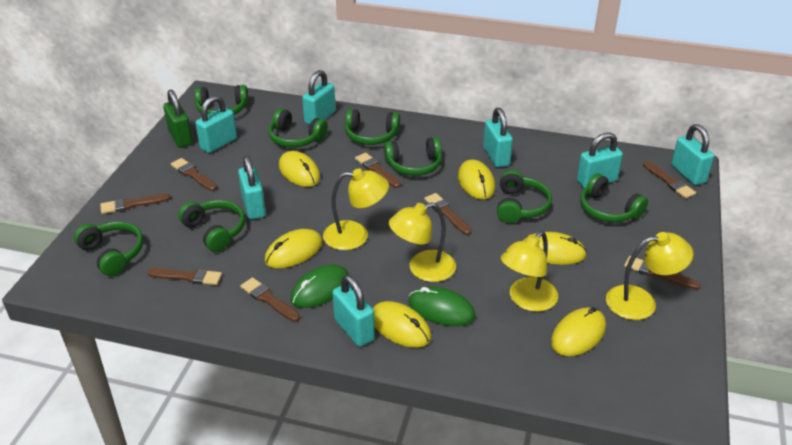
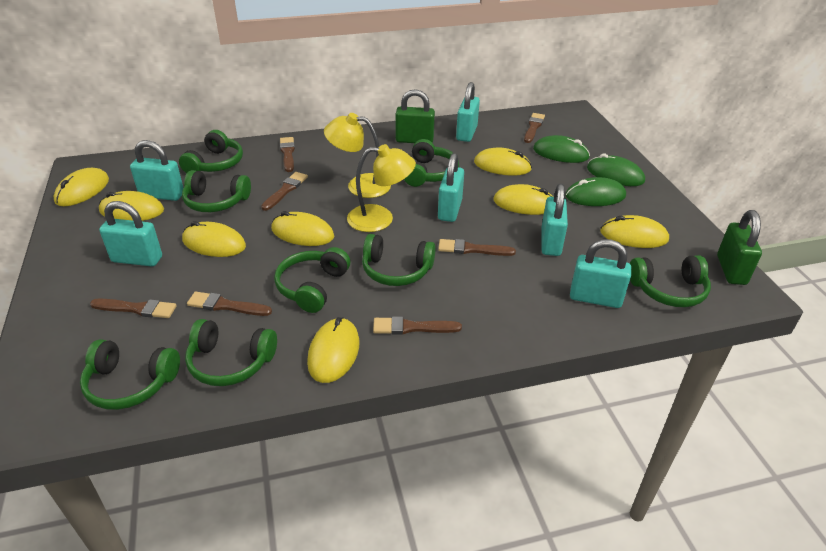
brown brush: [100,194,171,214] [147,268,222,285] [171,158,217,191] [240,277,300,322] [355,153,401,188] [424,193,472,235] [624,256,701,290] [643,161,696,199] = 8 -> [90,298,177,318] [187,291,272,316] [261,172,308,211] [280,137,295,172] [373,316,462,335] [438,239,516,256] [524,113,545,143] = 7
green mouse: [291,264,349,308] [408,286,475,326] = 2 -> [533,135,590,163] [565,177,626,206] [587,153,645,186] = 3
green padlock: [163,90,193,148] = 1 -> [395,89,435,143] [717,210,762,285] = 2
turquoise padlock: [196,95,237,153] [238,156,266,219] [302,70,336,125] [332,275,375,347] [483,107,513,167] [577,132,623,188] [671,124,714,185] = 7 -> [99,201,162,266] [130,140,183,201] [438,153,464,222] [456,82,480,142] [541,184,568,256] [570,239,631,308] = 6
yellow lamp: [323,168,389,250] [389,202,456,282] [501,231,558,312] [606,232,693,320] = 4 -> [324,113,391,198] [347,144,416,232] = 2
yellow mouse: [265,229,322,268] [279,151,320,187] [373,301,431,348] [458,160,495,200] [523,232,587,265] [551,307,606,356] = 6 -> [53,168,109,206] [99,191,164,221] [182,221,246,257] [271,211,334,246] [307,317,359,383] [474,147,532,176] [493,184,553,215] [600,215,669,248] = 8

